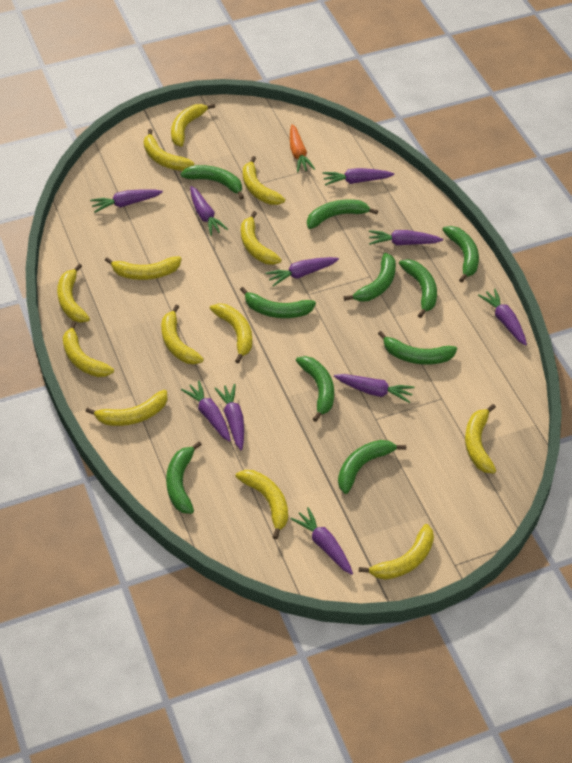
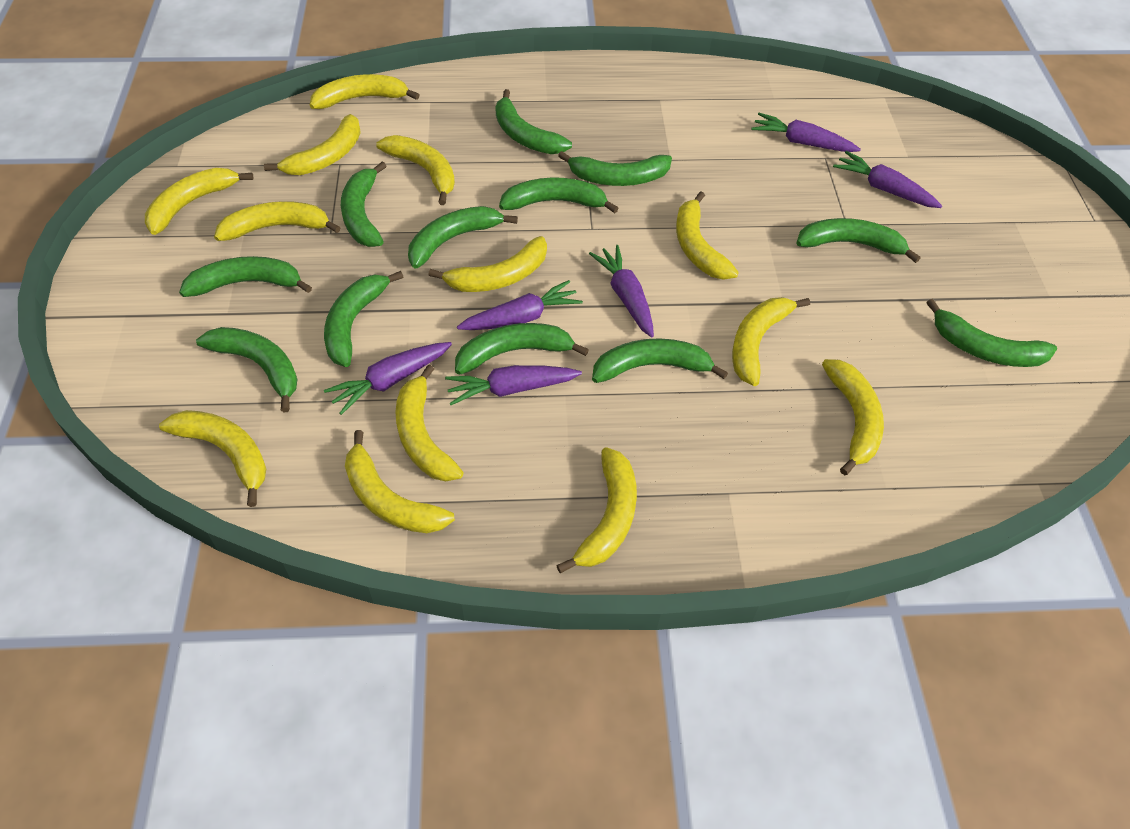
green banana: [166,441,202,514] [180,165,244,200] [240,287,316,318] [296,356,334,422] [307,199,378,229] [338,440,406,494] [344,253,396,302] [378,331,457,365] [399,259,437,318] [442,226,479,283] = 10 -> [179,256,312,297] [196,327,298,412] [324,271,403,367] [341,162,386,247] [408,206,518,268] [455,323,589,375] [495,89,572,154] [499,177,619,213] [558,151,672,186] [592,338,728,383] [796,218,920,263] [926,299,1057,367] = 12
orange carrot: [290,124,315,172] = 1 -> none = 0
purple carrot: [90,189,163,213] [181,381,231,442] [190,186,228,236] [215,384,244,450] [266,257,339,287] [290,507,353,575] [322,168,394,186] [334,374,415,403] [369,230,443,245] [478,289,527,346] = 10 -> [324,342,452,415] [445,365,582,405] [457,280,583,330] [589,245,654,338] [751,113,861,152] [833,151,942,208] = 6

